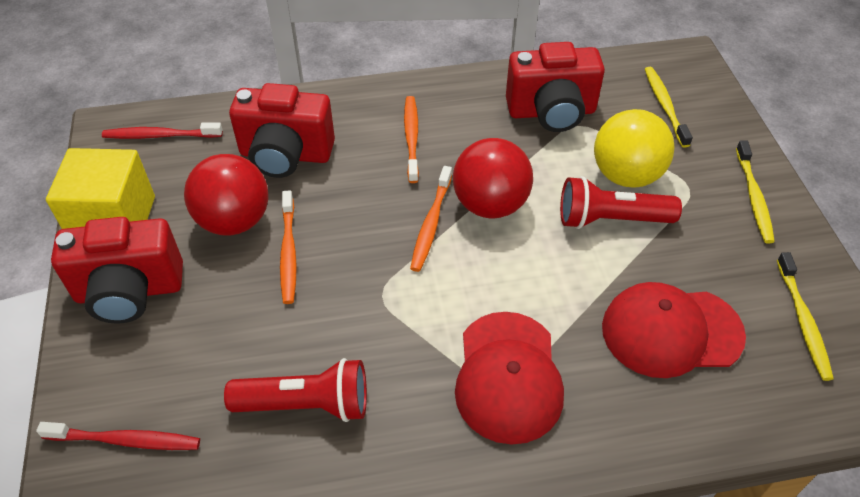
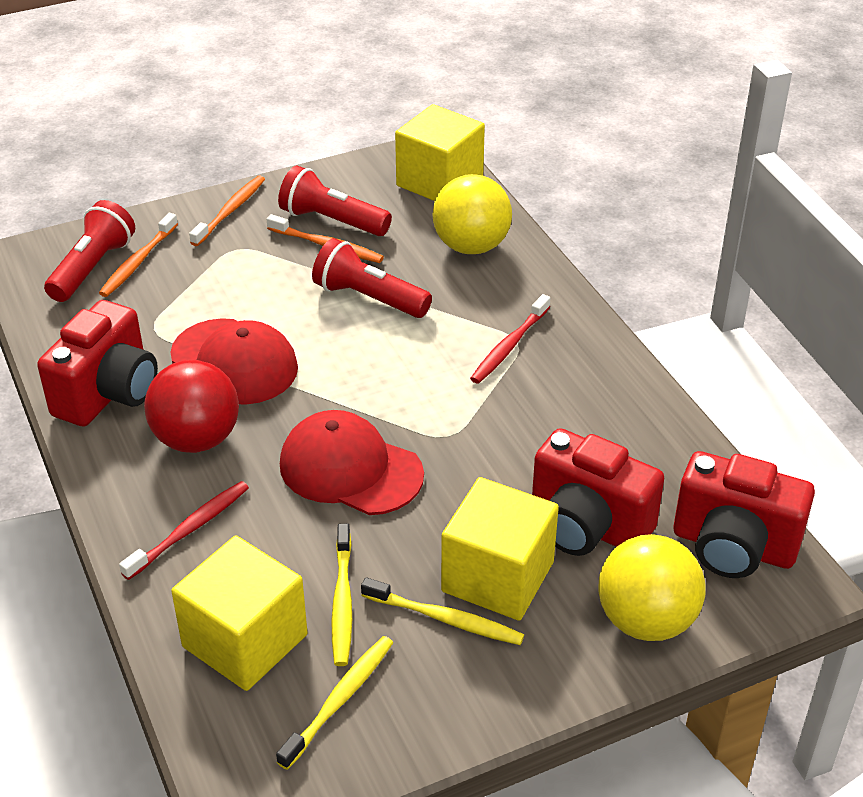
red ball: [184,154,269,236] [453,138,533,218] = 2 -> [144,360,239,453] = 1
red flashlight: [224,358,367,422] [560,176,682,229] = 2 -> [44,200,135,302] [278,166,392,236] [312,238,432,318] = 3
yellow ball: [594,109,674,188] = 1 -> [432,174,512,254] [598,534,705,641] = 2
yellow cube: [46,148,155,229] = 1 -> [171,535,308,691] [395,104,485,201] [441,477,559,621] = 3

